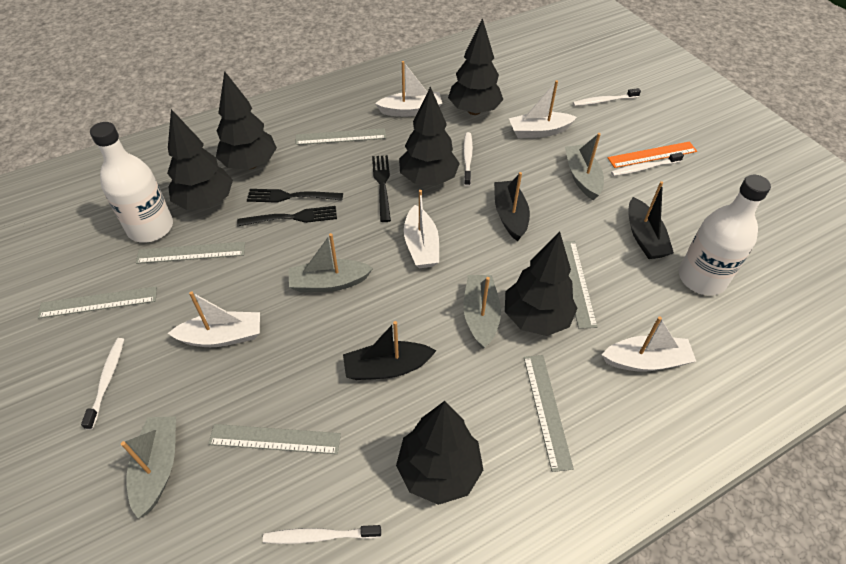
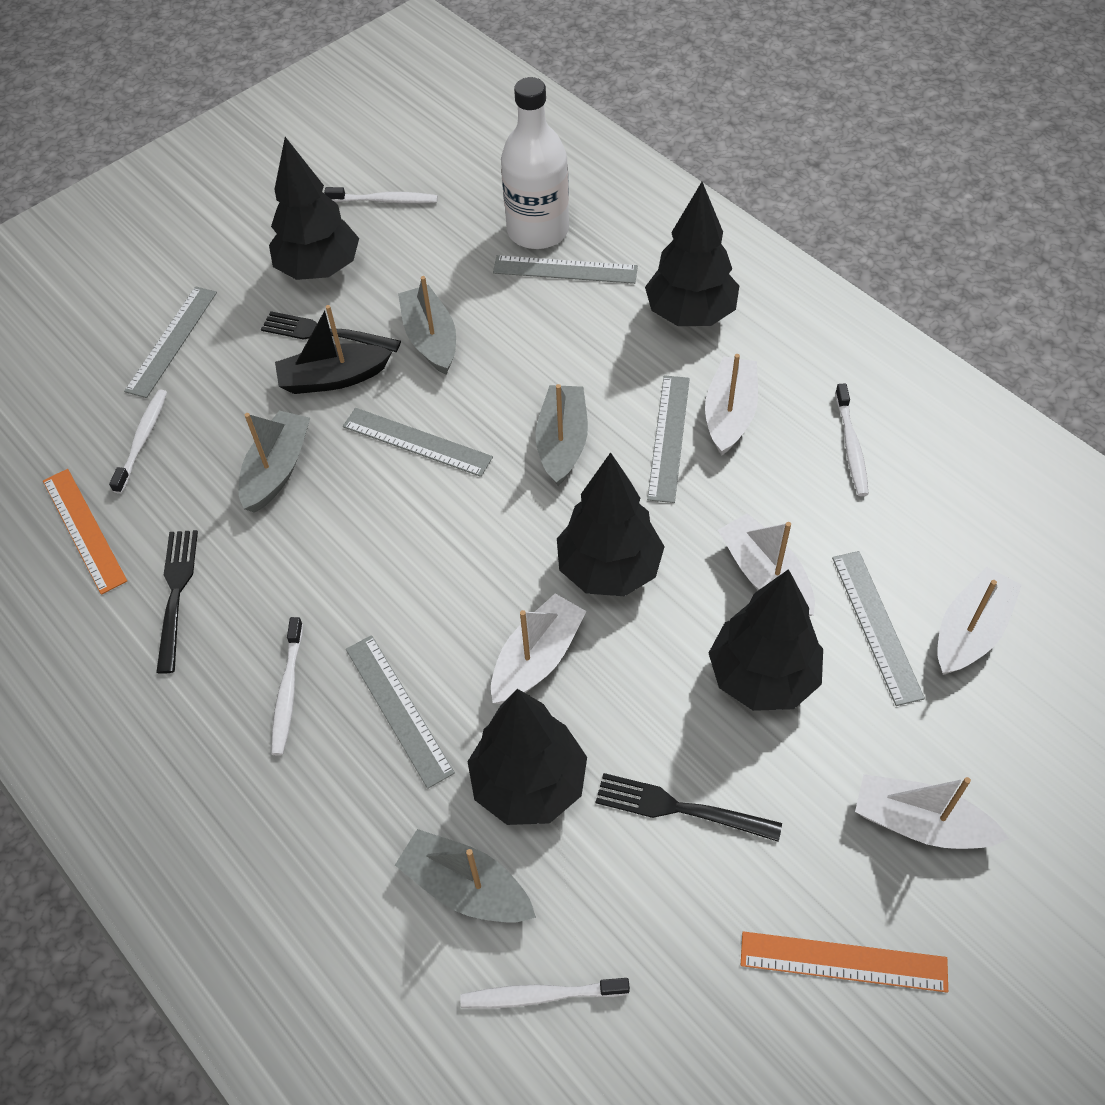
black boat: [343,321,436,380] [494,172,530,241] [629,181,674,259] = 3 -> [275,305,392,394] = 1
black tree: [167,109,233,210] [216,71,277,170] [396,401,483,505] [399,86,460,186] [448,18,503,115] [505,231,578,336] = 6 -> [269,137,359,280] [467,689,587,825] [557,452,665,596] [645,182,739,326] [709,569,823,711] = 5
orange ruler: [608,141,697,168] = 1 -> [43,469,127,595] [741,931,948,993] = 2
white bottle: [90,122,173,243] [679,175,771,295] = 2 -> [501,77,569,249] = 1

